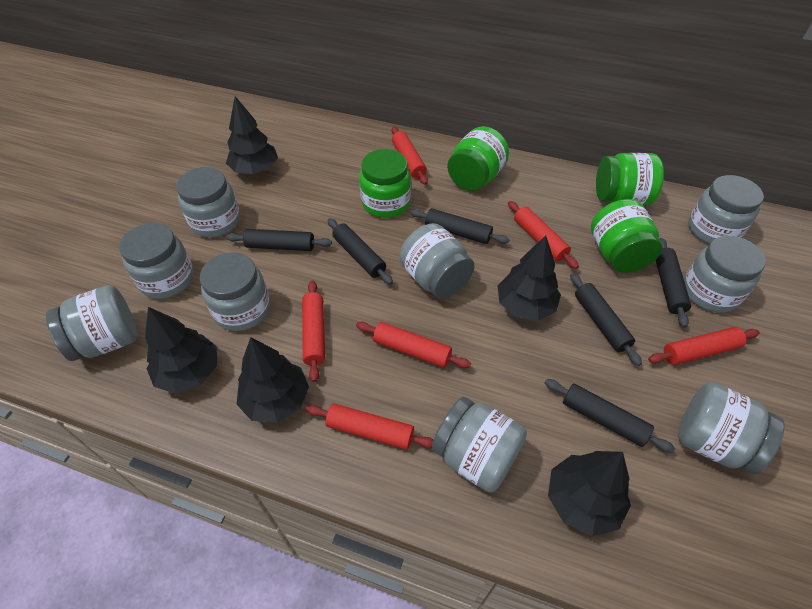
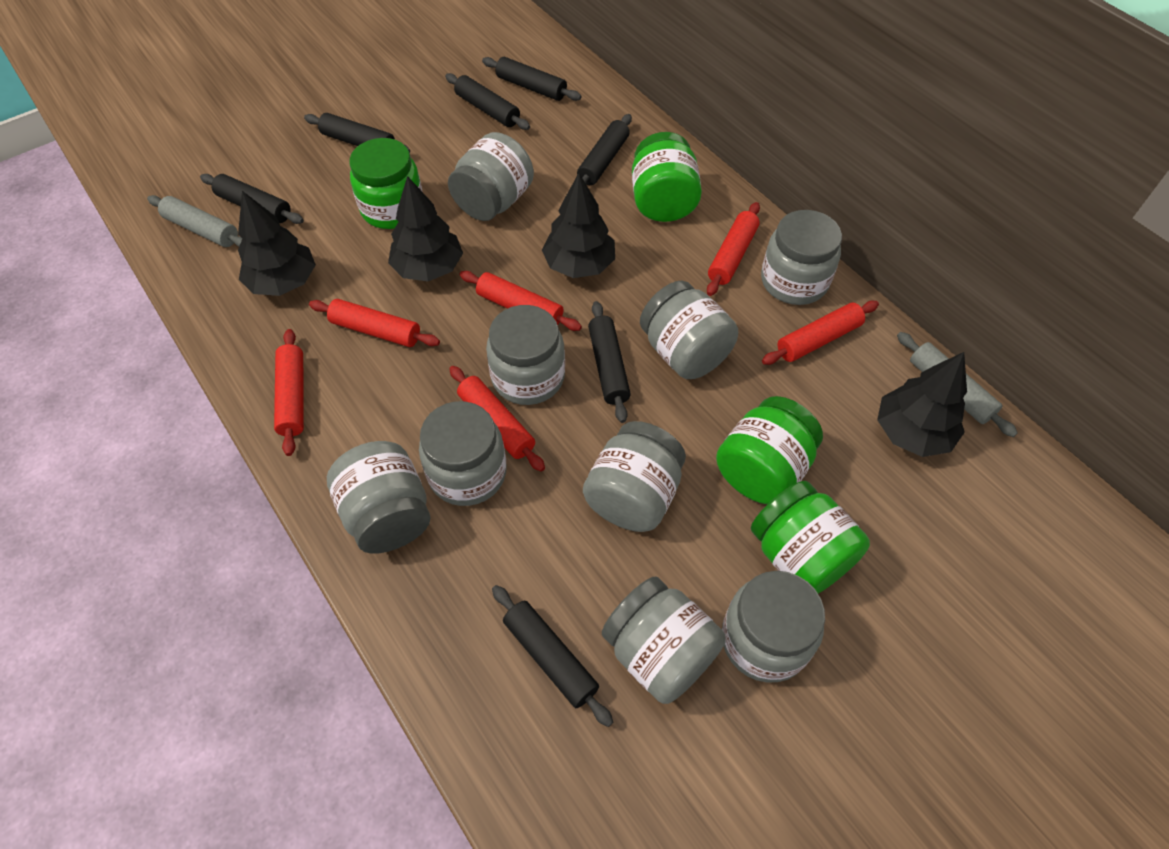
black rolling pin: [226,229,332,251] [327,218,393,285] [410,208,510,244] [545,379,675,453] [570,273,642,366] [656,238,691,328] = 6 -> [200,174,304,224] [304,113,410,152] [445,73,530,130] [482,57,582,101] [492,585,613,727] [577,114,632,185] [588,301,631,423] = 7
black tree: [145,307,217,394] [226,96,278,174] [237,337,309,423] [498,236,561,320] [548,451,631,537] = 5 -> [238,191,316,296] [388,176,463,281] [542,173,615,278] [877,352,967,457] = 4
grey rolling pin: none = 0 -> [147,195,242,247] [897,332,1018,437] = 2

